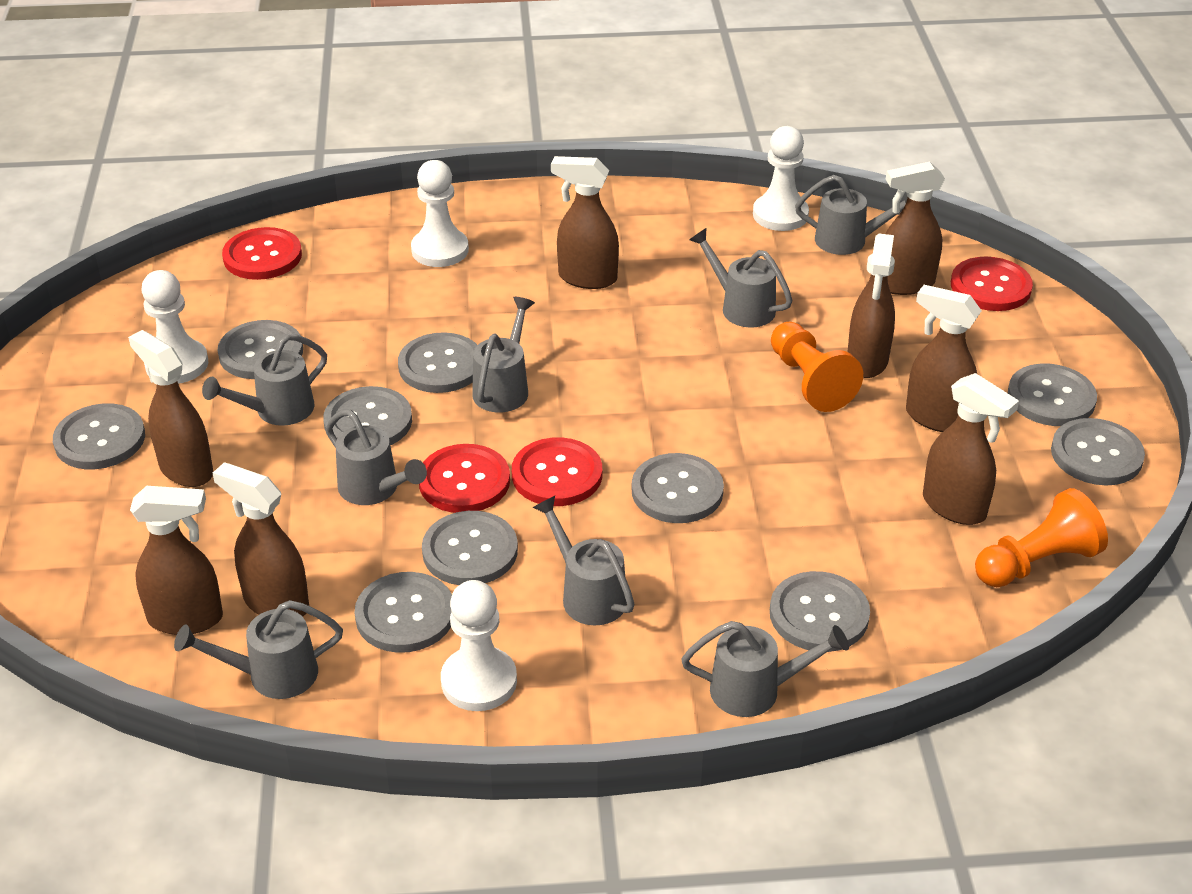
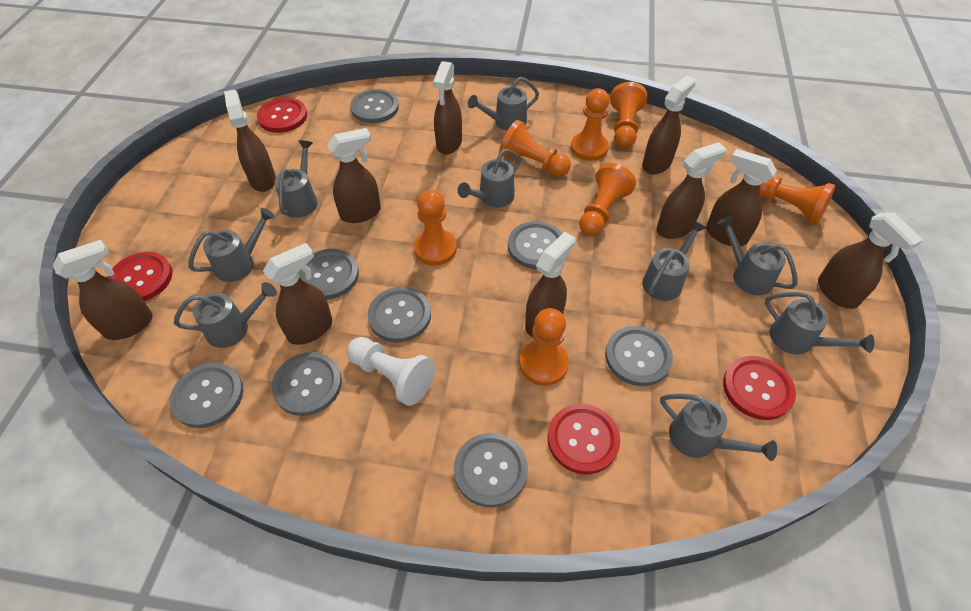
brown spray bottle: [128,330,213,487] [130,486,223,635] [213,462,309,617] [551,156,619,289] [847,233,895,378] [885,161,945,295] [906,285,982,432] [923,373,1019,525] = 8 -> [53,240,153,340] [224,89,276,192] [263,243,332,345] [327,128,381,223] [433,61,462,154] [525,232,575,337] [642,76,696,174] [656,142,726,239] [706,149,777,246] [818,212,923,309] = 10
grey button: [53,403,145,469] [218,320,303,379] [323,386,412,445] [355,572,452,653] [398,332,477,393] [422,511,518,585] [632,453,724,523] [770,571,870,652] [1008,364,1097,426] [1051,418,1145,485] = 10 -> [170,363,243,428] [271,352,342,416] [298,249,359,300] [350,89,399,123] [368,287,431,342] [454,433,528,507] [508,221,562,269] [605,326,673,386] = 8
grey watering can: [174,600,343,699] [202,334,327,426] [326,409,427,505] [472,297,535,412] [533,496,634,625] [681,621,849,717] [689,228,792,327] [795,175,908,255] = 8 -> [174,282,277,348] [188,208,275,282] [274,140,318,218] [458,149,520,208] [468,77,539,131] [642,220,706,301] [660,393,777,461] [717,216,798,295] [765,292,875,354] = 9
orange pawn: [771,322,863,412] [975,488,1108,587] = 2 -> [414,190,457,266] [499,120,571,177] [520,308,569,386] [571,88,610,161] [579,163,636,236] [610,82,647,148] [759,177,836,225] = 7
white pawn: [142,270,208,384] [411,160,469,267] [441,580,517,711] [753,126,809,231] = 4 -> [347,337,435,406] = 1

